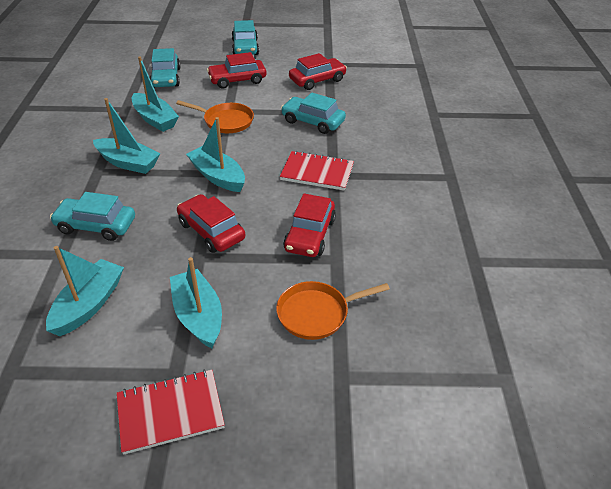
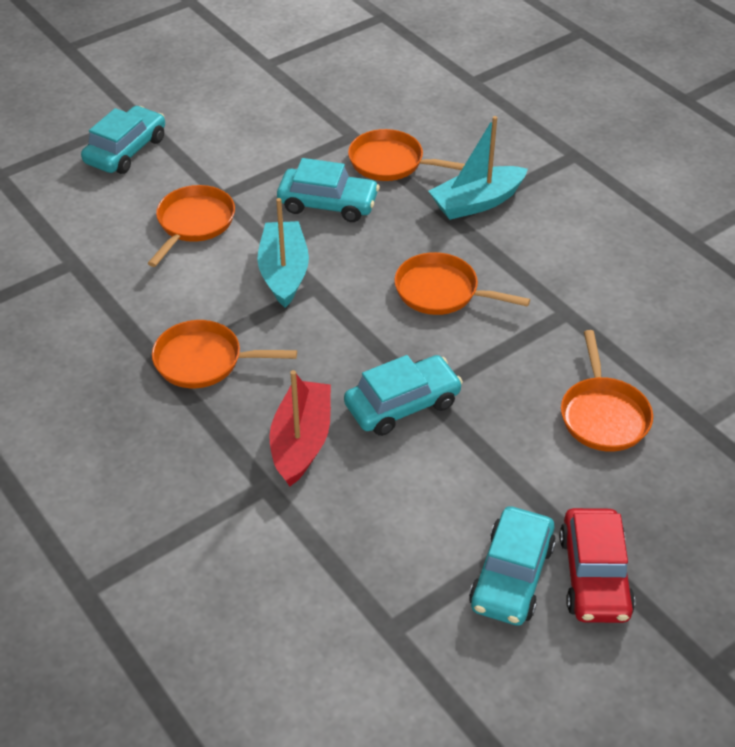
orange pan: [176,100,254,133] [276,281,390,340] = 2 -> [148,185,235,267] [152,320,297,388] [348,129,465,181] [394,252,530,315] [561,330,653,452] = 5
red boat: none = 0 -> [269,370,331,487] = 1
red car: [177,194,245,253] [207,52,266,89] [283,194,336,257] [289,53,347,90] = 4 -> [559,508,635,623] = 1
red notebook: [116,369,225,455] [280,151,354,191] = 2 -> none = 0
turquoise boat: [46,246,124,336] [93,98,160,174] [132,56,179,132] [170,257,222,348] [186,117,245,192] = 5 -> [257,198,309,308] [429,116,528,220] = 2

